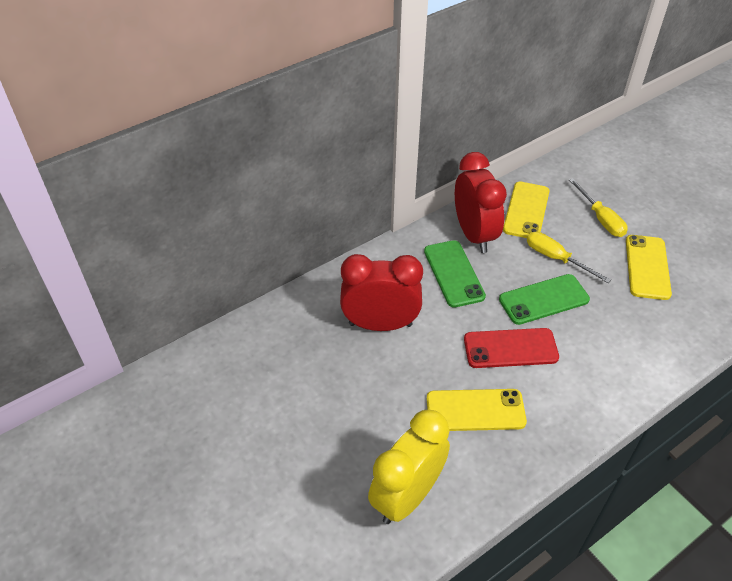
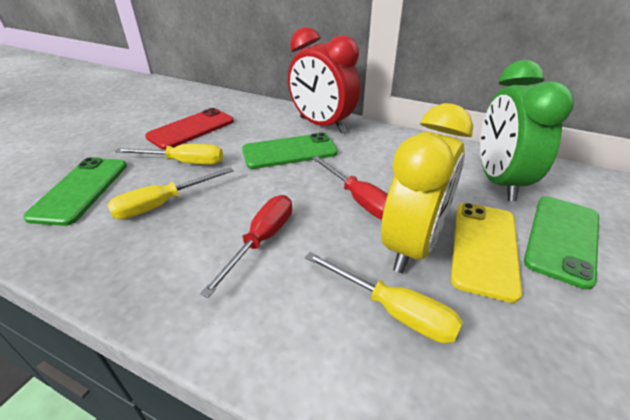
green clock: none = 0 -> [480,60,574,201] = 1
green phone: [424,240,486,308] [499,274,590,325] = 2 -> [23,157,127,226] [242,133,338,169] [524,196,599,290] = 3
red clock: [340,254,423,331] [455,152,507,253] = 2 -> [288,27,360,133] = 1
red screwdriver: none = 0 -> [200,195,292,298] [312,156,388,220] = 2
yellow phone: [427,389,527,431] [503,182,550,238] [626,235,672,300] = 3 -> [451,203,522,303] = 1
yellow screwdriver: [527,232,611,283] [569,178,628,237] = 2 -> [107,167,234,219] [115,144,223,165] [305,252,463,343] = 3

